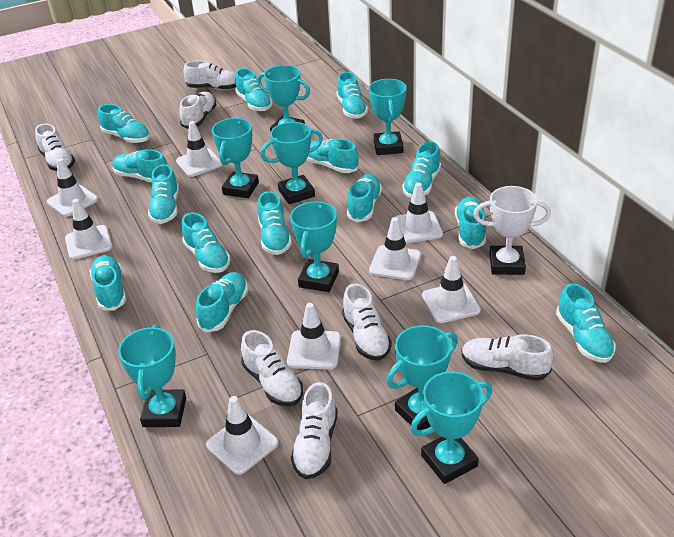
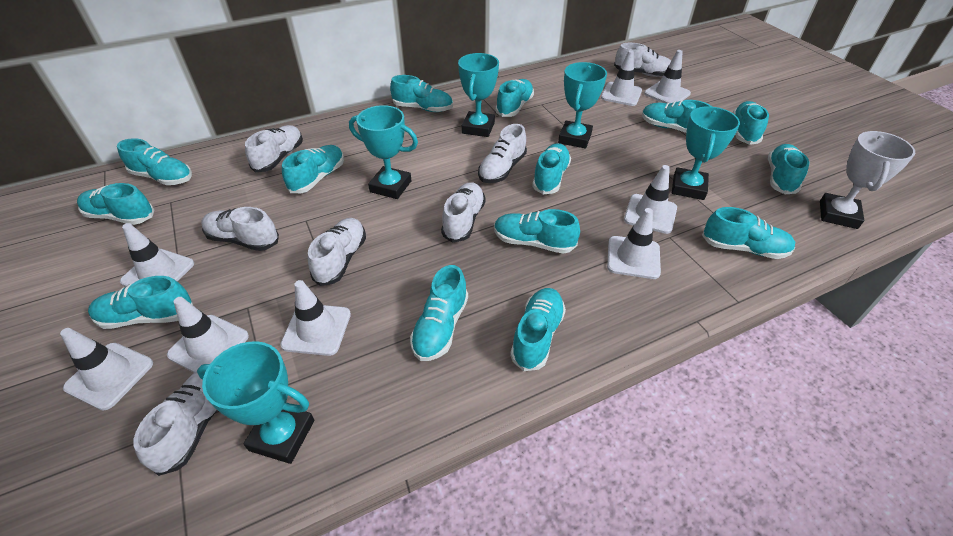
turquoise trophy: [118,325,186,427] [212,118,259,198] [257,65,310,132] [261,122,323,204] [290,201,339,292] [369,79,407,155] [386,325,458,430] [410,371,492,484] = 8 -> [197,341,314,464] [349,105,418,199] [458,53,499,137] [558,62,607,148] [672,106,740,200] = 5

